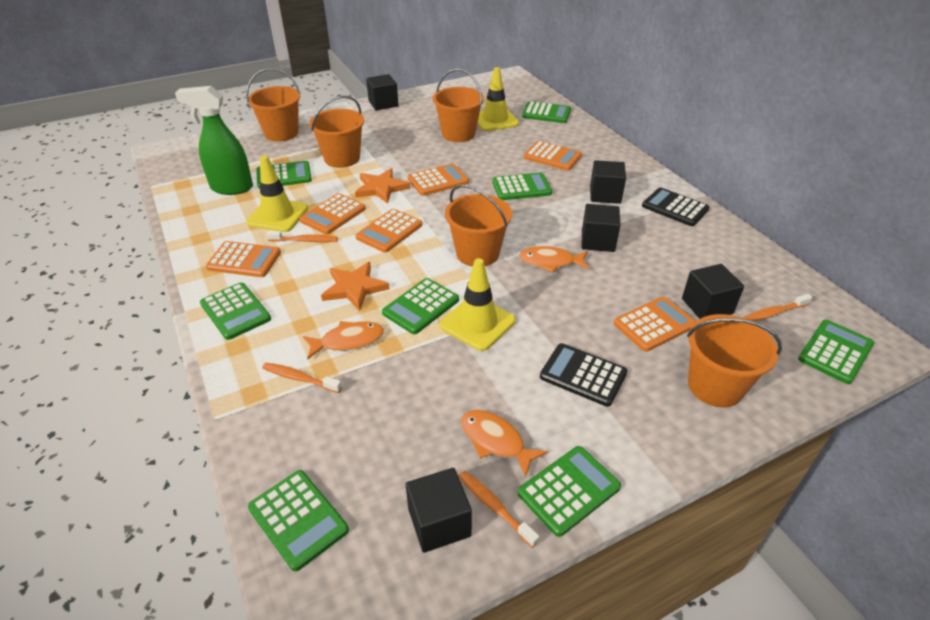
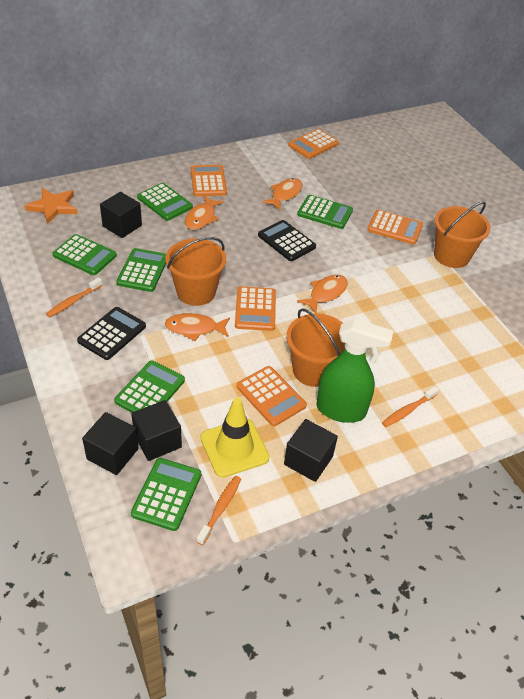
black cube: [366,74,399,111] [406,468,472,553] [581,204,620,252] [590,160,626,204] [682,264,744,319] = 5 -> [82,412,139,475] [100,192,142,238] [131,400,182,461] [284,419,338,482] = 4
green calculator: [200,283,271,340] [248,470,349,571] [256,161,312,189] [382,278,459,334] [492,172,552,200] [518,446,621,537] [522,101,571,123] [798,320,874,384] = 8 -> [52,234,117,275] [114,361,185,413] [116,248,166,292] [131,458,201,531] [137,183,193,221] [297,195,353,229] = 6
orange bucket: [246,68,300,142] [309,95,364,168] [433,69,484,142] [445,185,512,267] [687,314,782,407] = 5 -> [165,237,226,306] [286,308,345,387] [434,201,491,268] = 3
orange calculator: [206,241,281,277] [299,193,366,235] [356,209,422,253] [408,163,469,196] [524,141,582,171] [614,297,696,352] = 6 -> [191,165,227,196] [235,286,276,331] [237,366,307,426] [288,129,339,159] [368,210,423,245] = 5
orange fish: [303,321,384,359] [461,410,548,478] [519,246,589,273] = 3 -> [165,313,230,341] [185,195,224,230] [262,178,302,210] [297,275,348,313] = 4
orange star: [321,262,390,311] [355,168,410,204] = 2 -> [25,188,78,224] = 1
orange toothbrush: [262,363,342,393] [266,231,338,242] [459,471,539,548] [742,294,813,322] = 4 -> [46,277,102,317] [197,476,241,545] [382,386,439,427] = 3
yellow traffic cone: [246,156,308,232] [440,258,516,351] [477,67,519,131] = 3 -> [200,398,270,478] = 1

